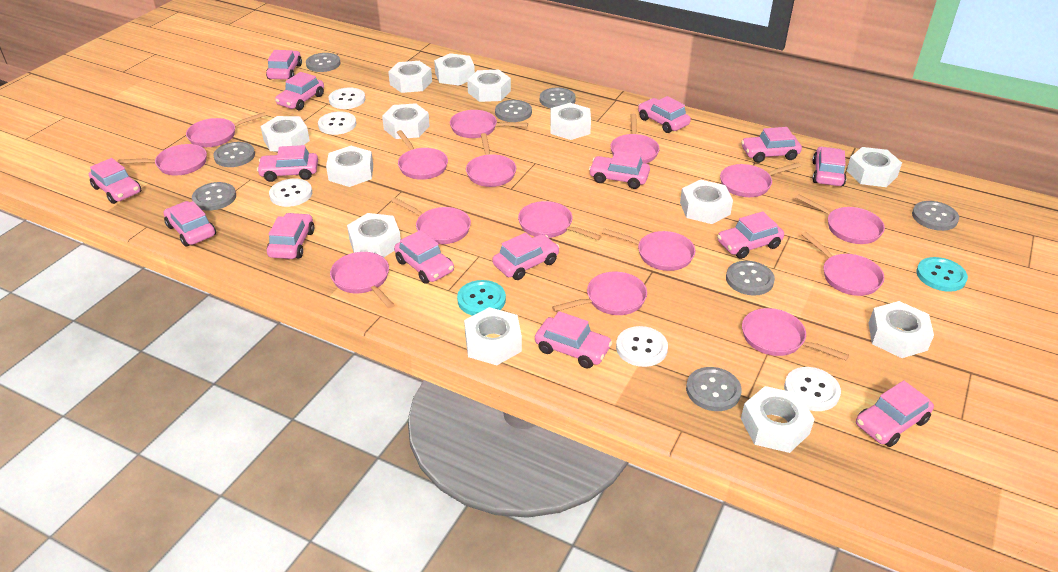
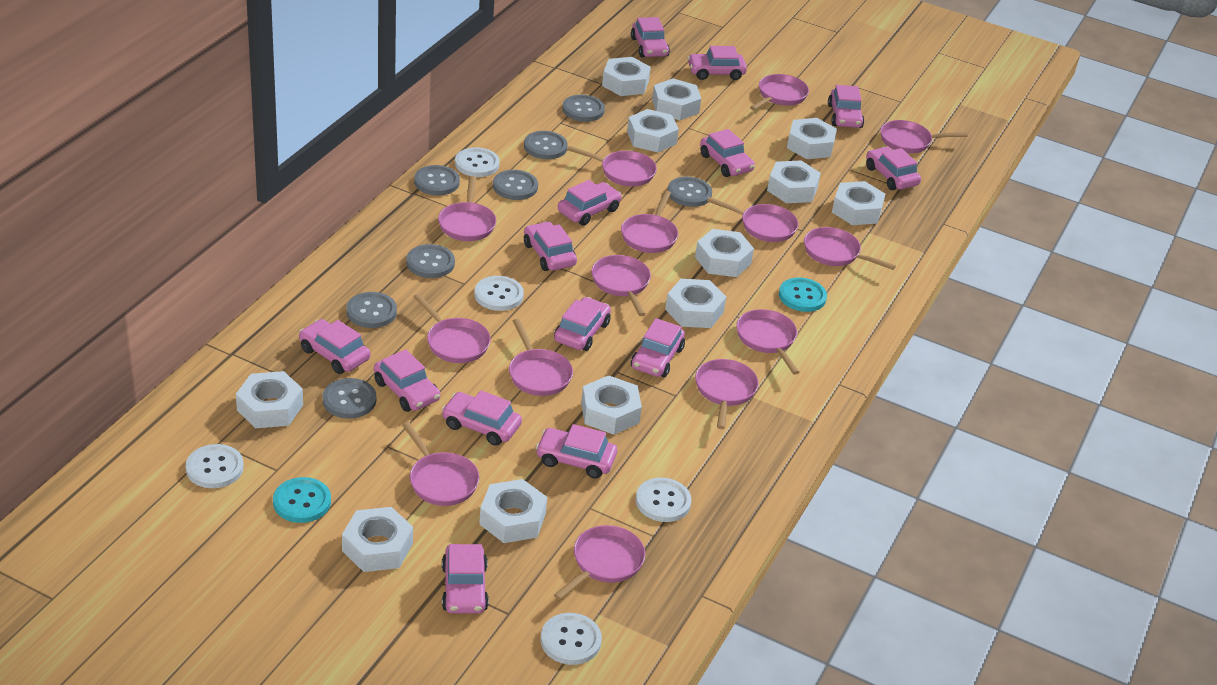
pink car: [89,158,141,204] [164,201,216,247] [257,145,318,182] [266,50,302,80] [267,213,314,259] [275,72,324,111] [394,230,454,284] [492,233,559,280] [535,311,612,369] [589,151,650,189] [638,96,691,133] [717,211,784,259] [741,127,802,163] [812,147,846,186] [856,380,934,447] = 15 -> [299,319,370,374] [374,349,440,412] [441,390,522,446] [442,544,489,613] [524,221,577,271] [536,424,617,479] [554,297,611,351] [558,180,622,226] [631,17,670,57] [631,318,685,377] [687,46,747,80] [700,129,755,177] [828,85,864,128] [866,147,921,190] = 14
pink pan: [118,144,207,175] [186,112,266,147] [330,252,394,308] [391,198,471,244] [397,130,448,180] [450,110,528,138] [466,133,516,187] [518,201,602,240] [552,272,647,315] [602,228,695,271] [610,114,659,164] [720,163,801,197] [742,308,849,360] [796,194,885,244] [801,232,884,296] = 15 -> [402,422,479,506] [413,294,491,363] [438,176,496,241] [509,319,573,396] [554,525,645,600] [567,146,657,186] [591,255,651,316] [621,190,678,253] [695,359,759,429] [707,197,799,242] [736,309,800,375] [750,74,809,110] [804,227,896,270] [880,120,968,153] = 14
white nut: [260,116,310,151] [326,146,373,187] [347,213,401,257] [382,103,430,139] [388,61,432,93] [434,53,475,85] [464,307,522,365] [467,70,511,102] [550,103,591,140] [680,179,733,224] [741,386,815,453] [847,147,902,187] [868,301,934,358] = 13 -> [236,371,303,428] [342,507,413,572] [479,479,547,543] [581,375,642,435] [602,57,651,96] [627,109,679,152] [652,78,701,120] [665,279,726,328] [695,229,754,277] [767,160,821,203] [787,118,837,159] [832,181,885,225] = 12

